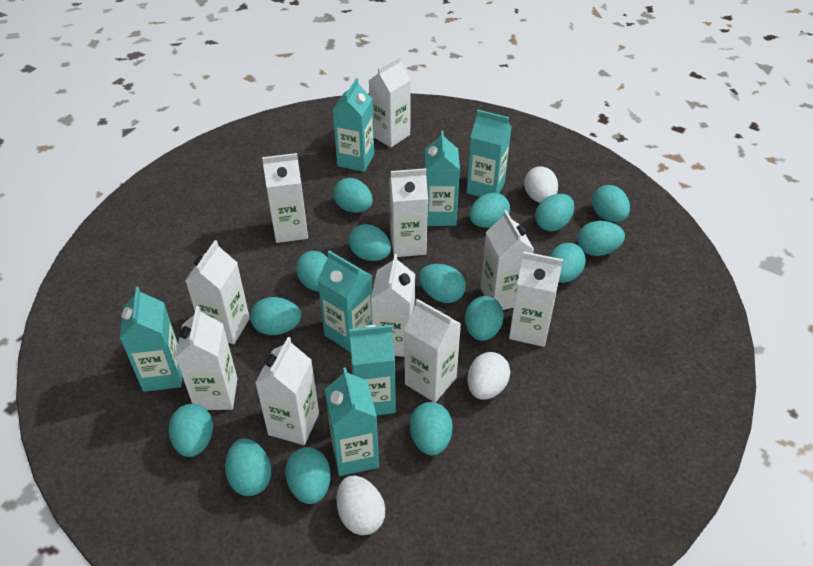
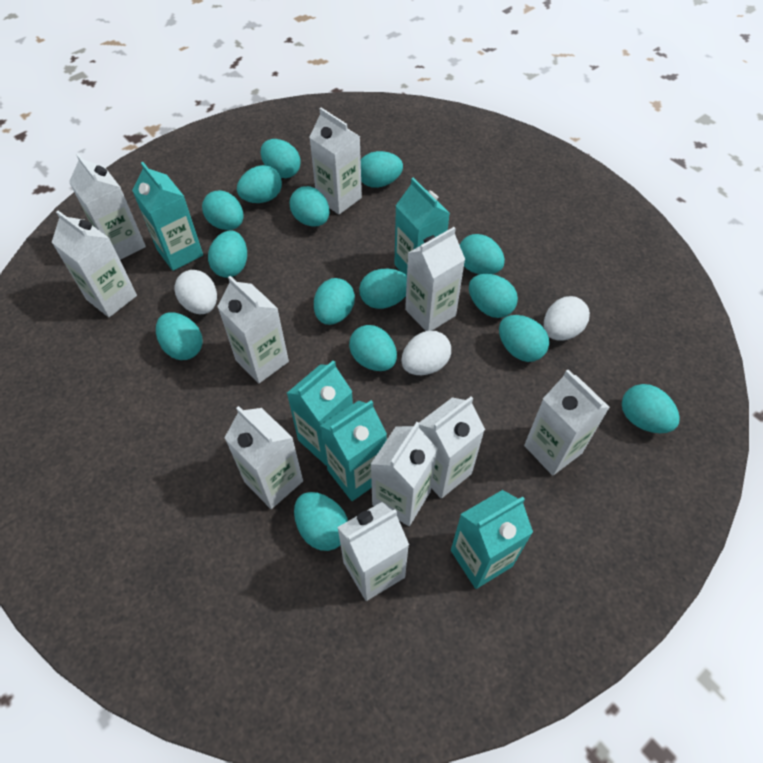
turquoise carton: [120,287,182,392] [317,250,372,352] [325,367,379,476] [333,78,374,172] [349,325,396,415] [425,130,460,226] [467,110,511,197] = 7 -> [132,162,203,271] [287,360,353,466] [320,400,387,501] [394,177,450,275] [451,490,533,589] = 5

